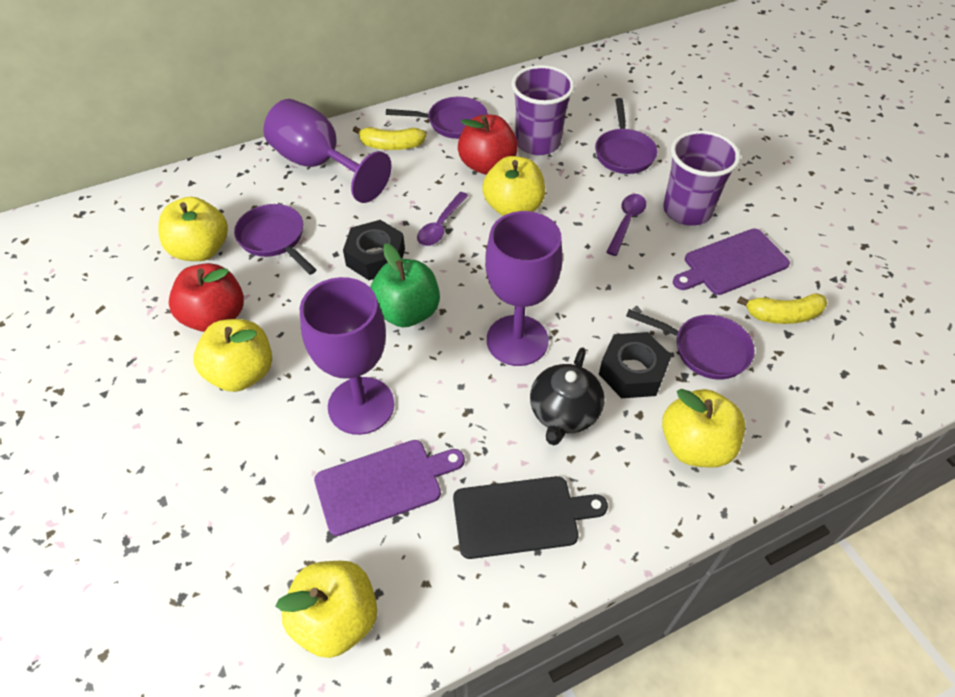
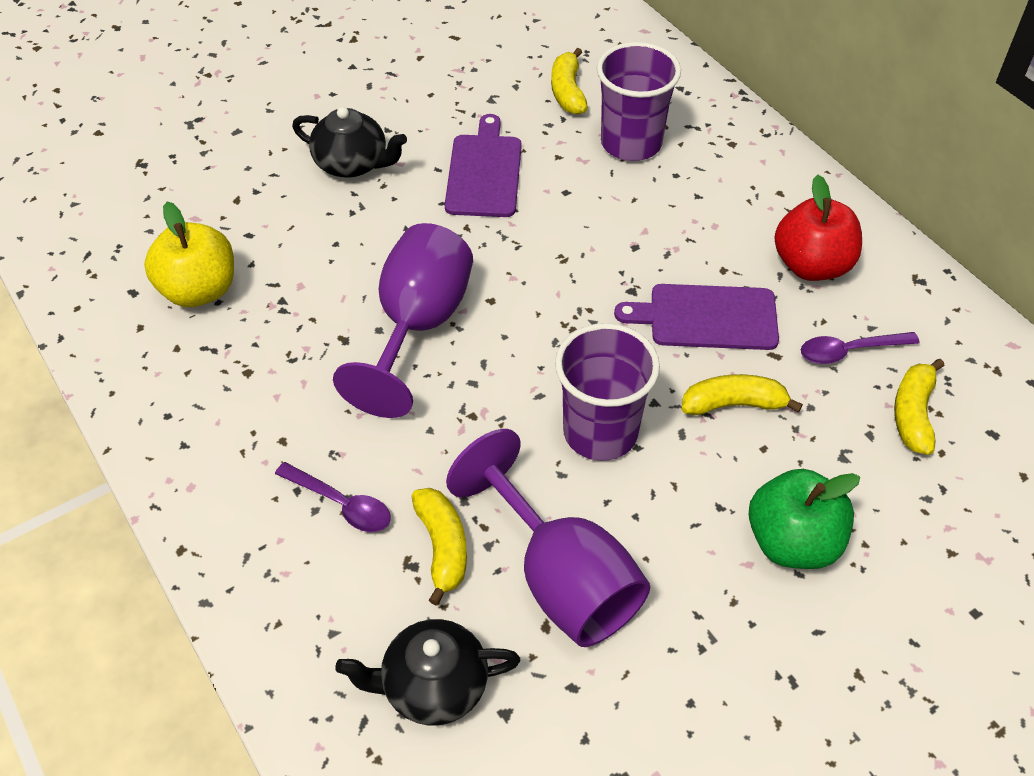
black cutting board: [453,476,608,559] = 1 -> none = 0
black nut: [343,220,405,280] [599,332,672,398] = 2 -> none = 0
black teapot: [530,347,605,445] = 1 -> [292,107,407,178] [335,619,521,726] = 2
purple goblet: [263,99,392,203] [300,277,394,435] [485,211,563,366] = 3 -> [333,223,473,418] [446,429,650,647] = 2
purple pan: [234,204,316,275] [386,97,488,139] [595,98,658,174] [626,309,755,379] = 4 -> none = 0
red apple: [169,263,244,332] [458,115,518,175] = 2 -> [774,175,862,281] = 1
yellow apple: [158,197,228,261] [194,319,272,392] [276,561,377,658] [482,156,545,216] [662,389,745,468] = 5 -> [144,202,234,307] = 1
yellow banana: [353,126,426,150] [737,293,828,324] = 2 -> [412,488,467,606] [551,48,588,115] [682,374,803,415] [894,359,945,455] = 4

